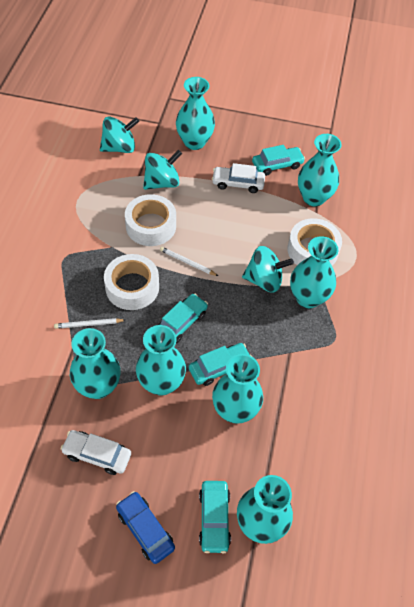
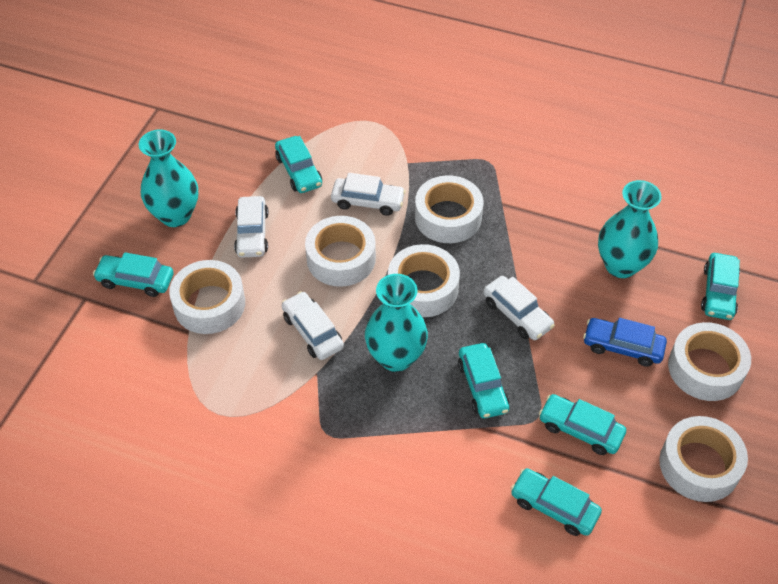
turquoise car: [158,294,208,344] [189,343,252,386] [199,481,231,554] [252,145,305,176] = 4 -> [93,252,174,297] [275,136,322,193] [458,343,509,418] [511,468,602,536] [539,394,626,455] [701,253,740,320] = 6
turquoise spinning top: [100,117,139,153] [143,150,182,190] [242,246,294,293] = 3 -> none = 0
turquoise vase: [70,328,121,399] [136,325,186,396] [176,77,215,150] [212,354,263,424] [237,475,293,544] [290,236,338,308] [298,134,342,206] = 7 -> [139,130,198,227] [365,274,428,372] [598,180,662,278] = 3
white car: [61,430,131,475] [212,163,265,193] = 2 -> [234,196,269,258] [282,291,344,360] [331,173,406,216] [483,276,555,340] = 4
white pencil: [54,318,125,329] [160,247,218,276] = 2 -> none = 0
white tape: [104,254,159,310] [125,194,176,246] [287,218,342,265] = 3 -> [169,260,245,334] [305,216,376,287] [388,244,460,317] [415,175,483,243] [659,416,748,502] [668,322,751,401] = 6

